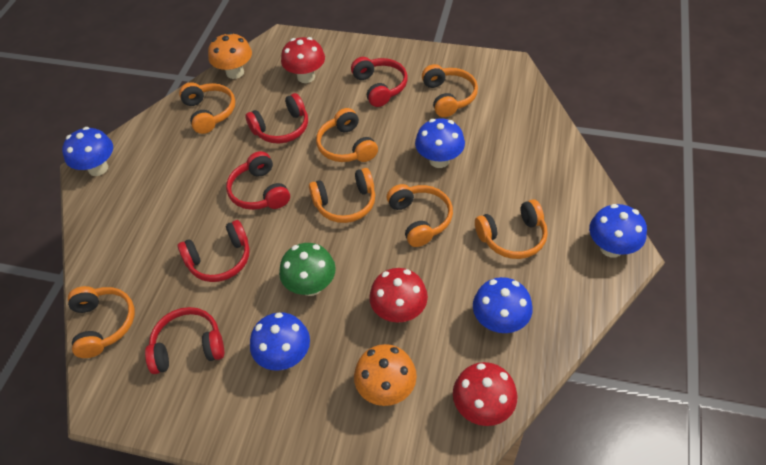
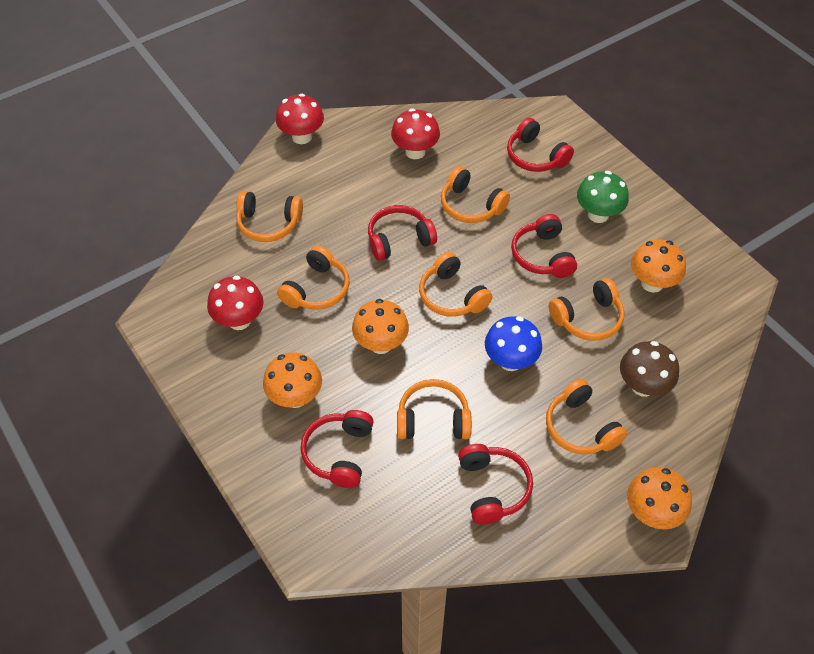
blue mushroom: [62,127,113,176] [250,312,310,370] [415,118,465,168] [473,277,533,333] [589,204,647,258] = 5 -> [485,316,542,371] = 1
brown mushroom: none = 0 -> [620,341,679,397] = 1
orange mushroom: [208,32,252,79] [354,344,417,406] = 2 -> [263,352,322,408] [352,299,409,354] [627,467,692,529] [631,239,686,293] = 4

